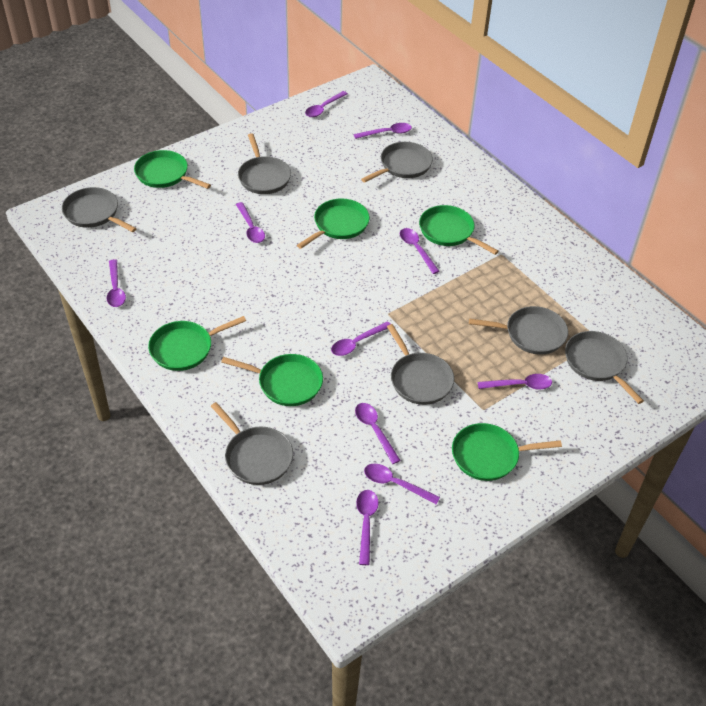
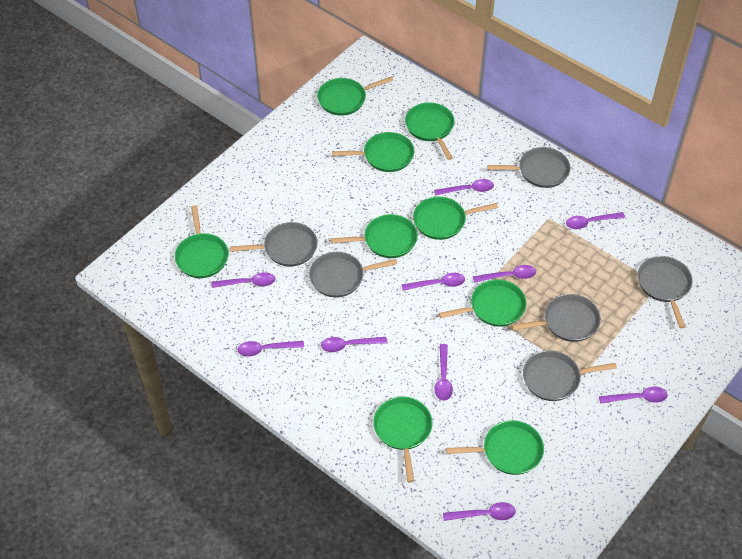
green pan: [134,150,211,189] [148,316,246,371] [221,354,323,406] [297,199,370,249] [419,205,499,255] [452,423,562,481] = 6 -> [175,205,229,278] [317,76,393,116] [331,214,418,258] [332,132,414,172] [373,397,433,483] [405,102,455,160] [413,197,498,240] [439,279,527,327] [446,420,544,475] = 9
grey pan: [62,187,137,232] [211,402,293,485] [238,133,291,194] [361,142,433,183] [387,324,454,405] [469,306,568,355] [565,331,644,404] = 7 -> [230,222,318,267] [309,252,397,297] [487,147,570,188] [512,294,601,342] [523,350,617,401] [638,256,693,328] = 6

